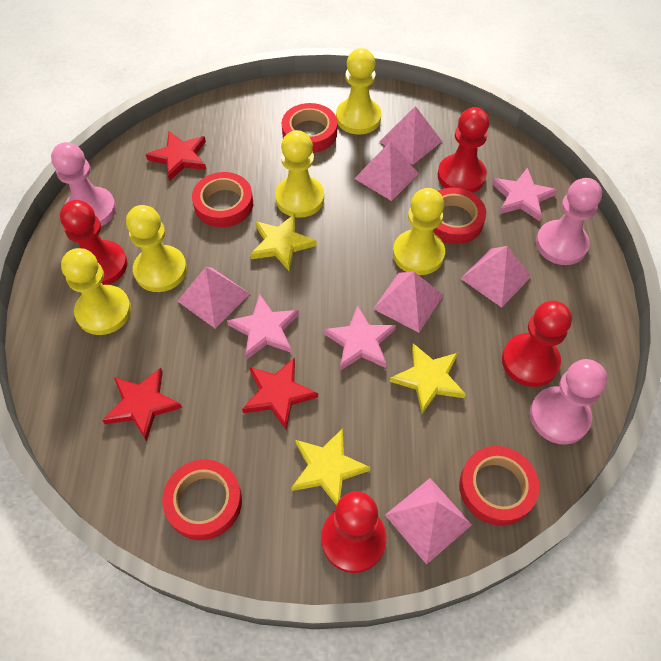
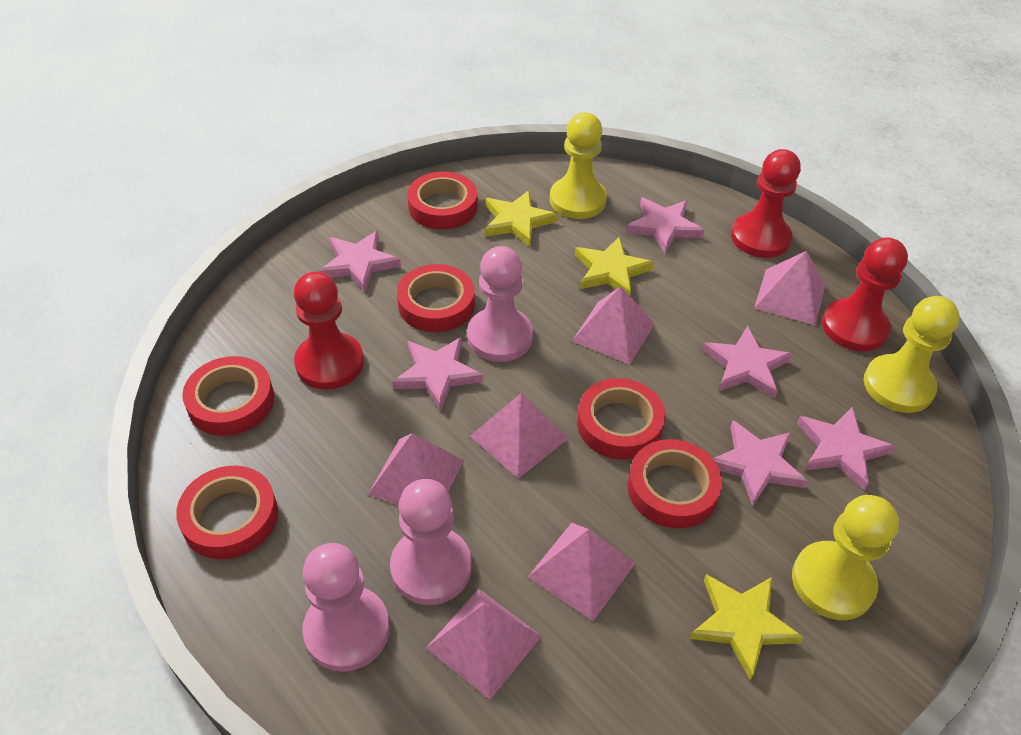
pink star: [227,294,299,360] [323,305,396,371] [492,168,557,221] = 3 -> [319,231,401,292] [392,337,483,411] [626,197,705,253] [702,326,792,398] [713,420,808,506] [797,406,895,490] = 6
red pawn: [60,200,128,285] [321,491,387,573] [438,107,489,193] [502,301,572,387] = 4 -> [294,272,364,390] [731,149,801,258] [822,237,908,351] = 3
red star: [102,368,182,441] [146,131,206,181] [242,358,318,430] = 3 -> none = 0
red tape: [162,459,242,540] [192,172,253,228] [282,103,337,153] [433,188,486,244] [459,446,539,526] = 5 -> [176,466,278,559] [182,356,274,436] [397,264,475,332] [407,172,477,230] [577,378,665,460] [628,439,722,529] = 6
yellow pawn: [61,248,131,335] [126,205,187,292] [275,130,324,218] [336,48,381,135] [393,188,445,275] = 5 -> [550,112,607,219] [792,495,899,620] [864,296,960,413] = 3

